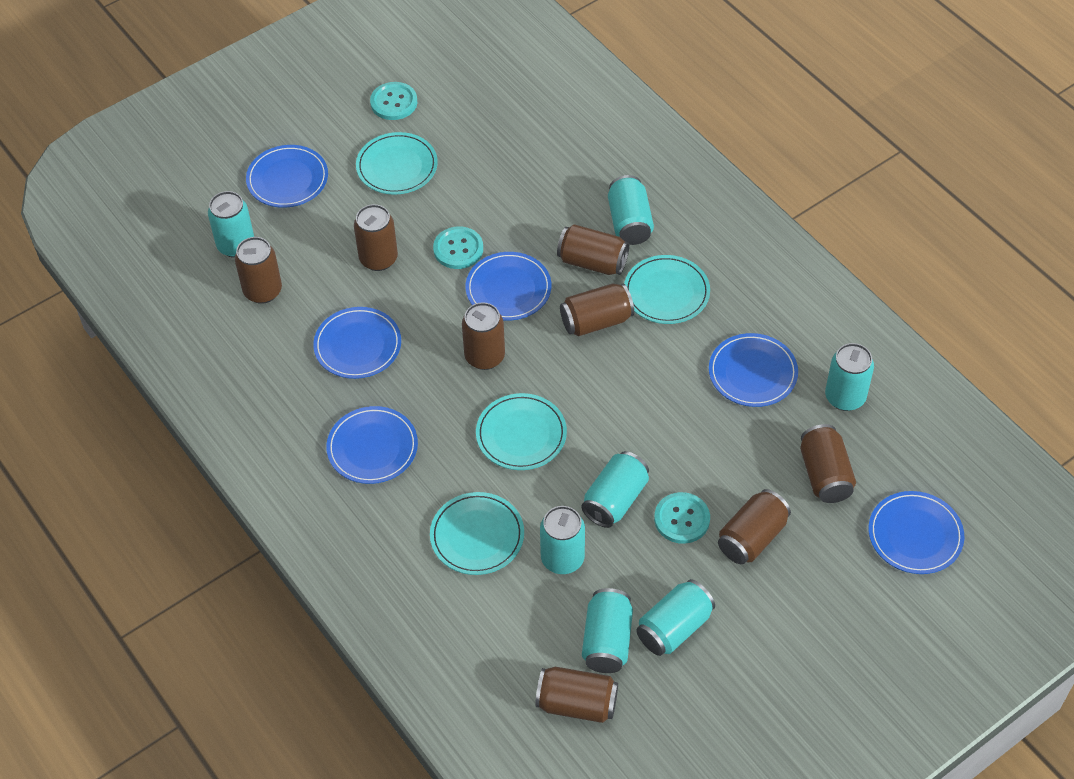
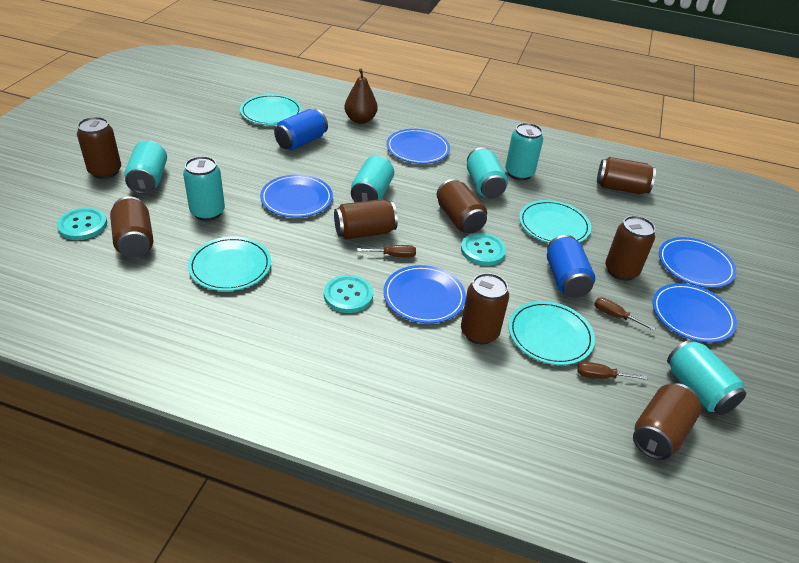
blue can: none = 0 -> [274,109,328,150] [547,235,595,298] = 2
blue plate: [246,145,328,208] [313,307,401,379] [326,406,418,484] [466,252,551,321] [709,333,798,407] [869,491,964,574] = 6 -> [260,174,333,218] [383,265,466,323] [386,129,450,164] [652,283,737,343] [659,237,736,288] = 5
brown pear: none = 0 -> [344,68,378,124] = 1
brown screwdriver: none = 0 -> [357,245,416,257] [577,362,647,380] [594,297,656,331] = 3
turquoise can: [208,191,254,258] [540,506,585,574] [581,451,649,528] [582,588,633,673] [608,175,654,245] [636,579,715,656] [825,343,874,411] = 7 -> [124,141,167,194] [183,156,225,221] [351,156,394,202] [467,147,508,198] [505,123,543,180] [667,339,746,415] = 6

